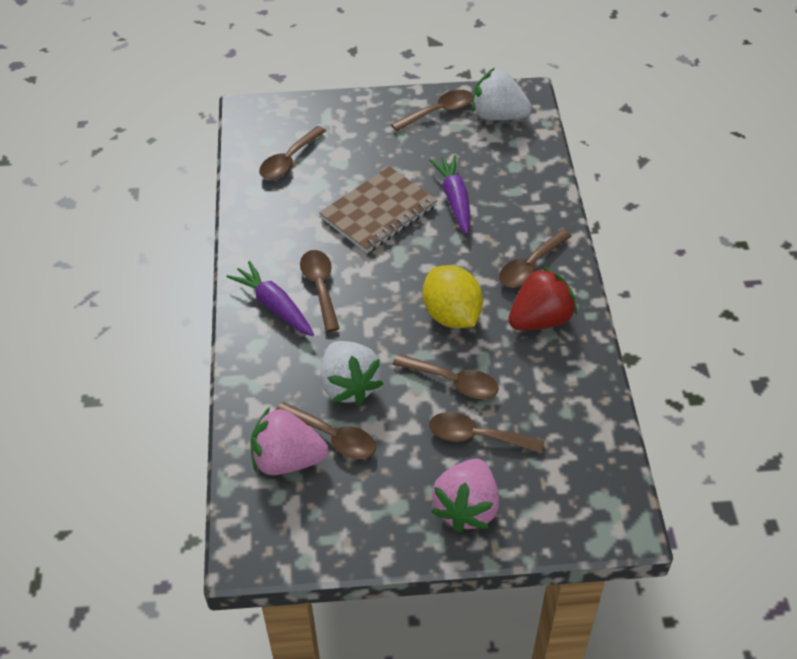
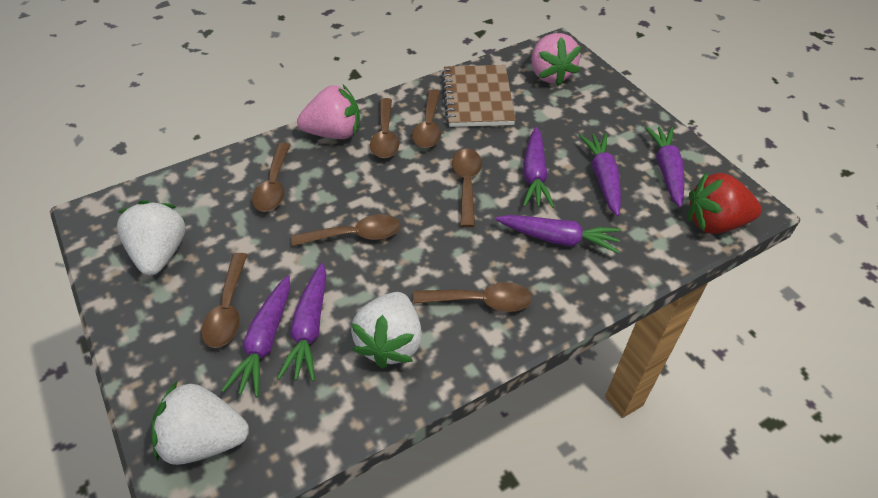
purple carrot: [226,261,314,336] [429,155,470,234] = 2 -> [221,275,290,397] [277,263,326,381] [495,215,621,253] [523,127,554,208] [579,133,621,216] [645,127,684,208] = 6
white strawberry: [320,341,383,405] [472,68,532,120] = 2 -> [117,200,186,275] [151,380,249,465] [351,292,422,369] = 3
yellow lemon: [423,265,483,328] = 1 -> none = 0

